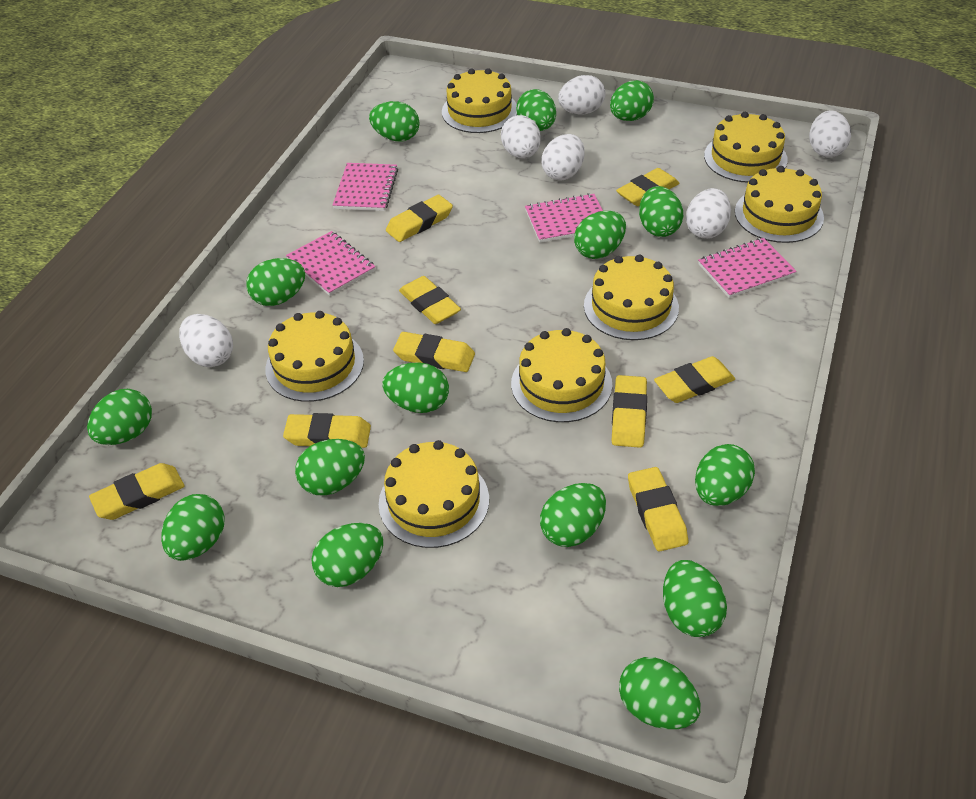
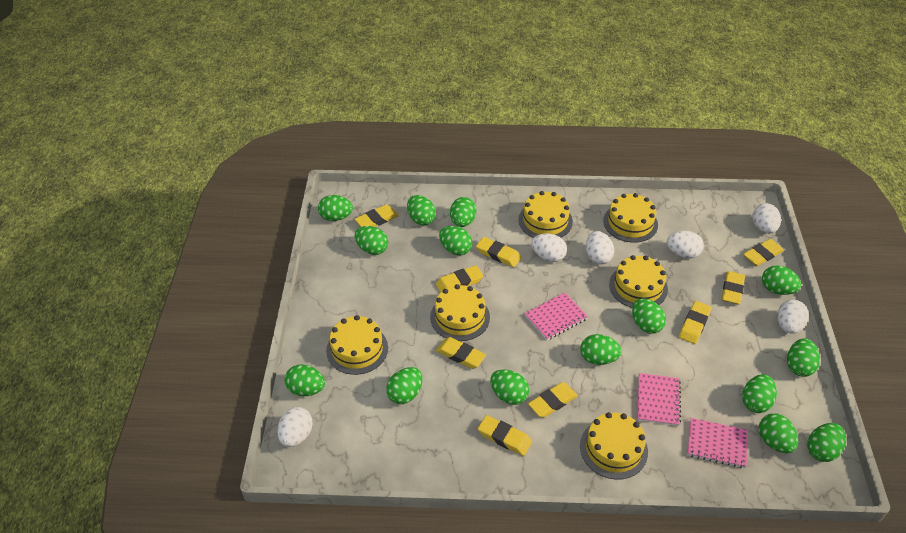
pink notebook: [286,231,375,296] [333,163,398,211] [525,193,603,243] [698,238,797,298] = 4 -> [525,293,588,340] [637,373,681,426] [687,418,748,468] = 3
yellow cake: [265,311,364,402] [379,440,489,548] [442,68,517,133] [511,328,612,422] [584,255,679,340] [704,112,788,183] [735,166,824,243] = 7 -> [326,315,388,375] [430,284,490,341] [518,191,573,238] [580,412,648,479] [603,193,658,243] [609,255,668,308] = 6

